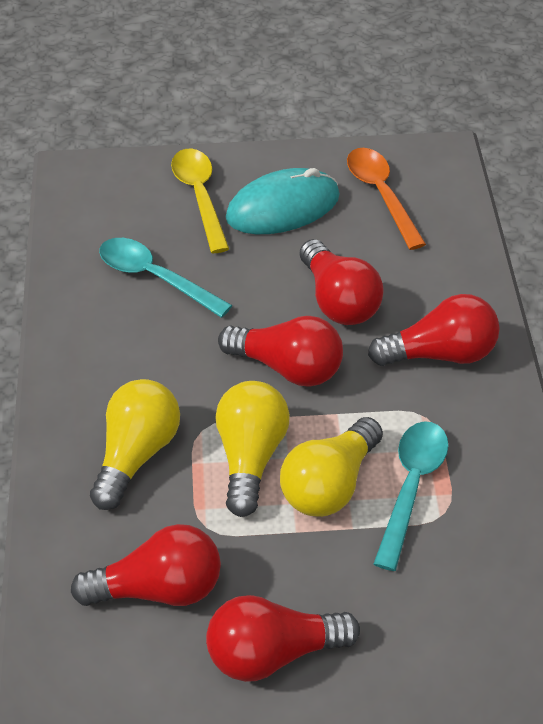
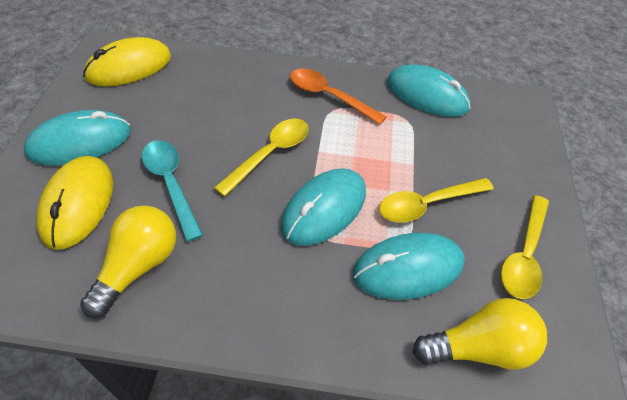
red light bulb: [71,524,221,606] [206,595,360,682] [218,316,343,387] [300,239,384,325] [368,294,500,366] = 5 -> none = 0
turquoise mouse: [226,168,340,234] = 1 -> [23,110,131,166] [281,168,366,246] [353,233,465,300] [387,64,470,117] = 4
turquoise spoon: [99,238,232,318] [374,421,449,571] = 2 -> [142,140,203,242] = 1
yellow light bulb: [90,379,180,510] [215,381,290,517] [280,417,383,517] = 3 -> [80,206,176,318] [413,298,547,370] = 2
yellow mouse: none = 0 -> [36,156,113,250] [83,37,171,86] = 2
yellow spoon: [171,149,229,253] = 1 -> [214,118,309,197] [379,178,494,223] [501,195,549,299] = 3

